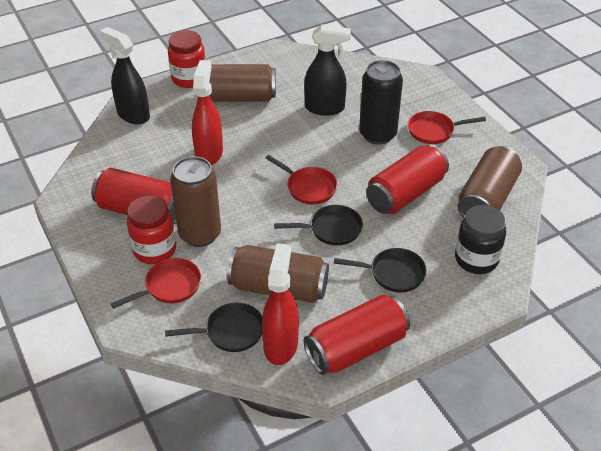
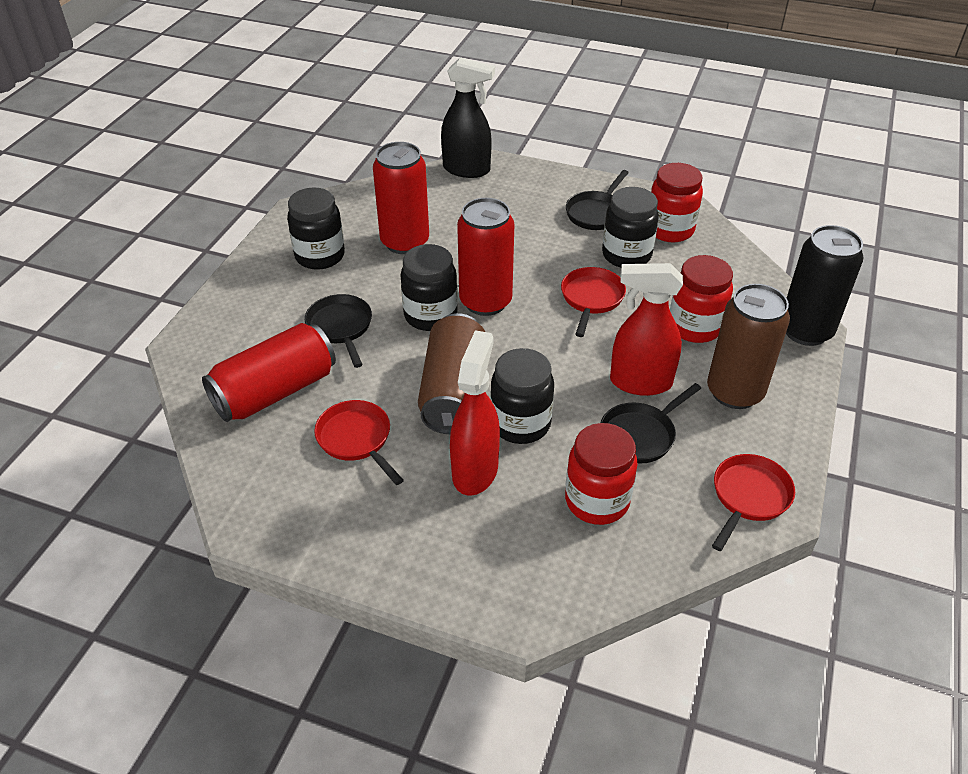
black jar: [455,205,506,274] = 1 -> [287,188,345,270] [400,244,458,331] [490,348,554,444] [602,187,659,268] = 4
black spray bottle: [100,27,150,124] [304,24,351,116] = 2 -> [441,57,495,178] = 1
brown can: [170,156,221,247] [209,64,276,102] [227,245,329,303] [457,146,522,218] = 4 -> [418,313,485,434] [707,284,790,409] = 2
red jar: [127,196,176,264] [168,30,206,88] = 2 -> [565,423,638,525] [651,163,703,242] [670,255,733,343] = 3

